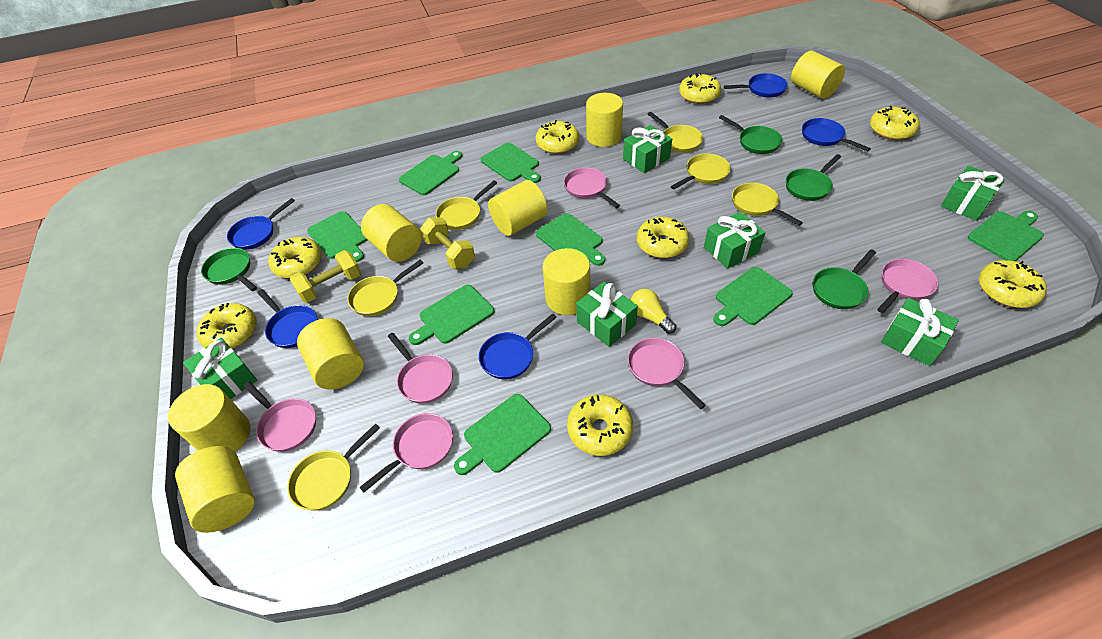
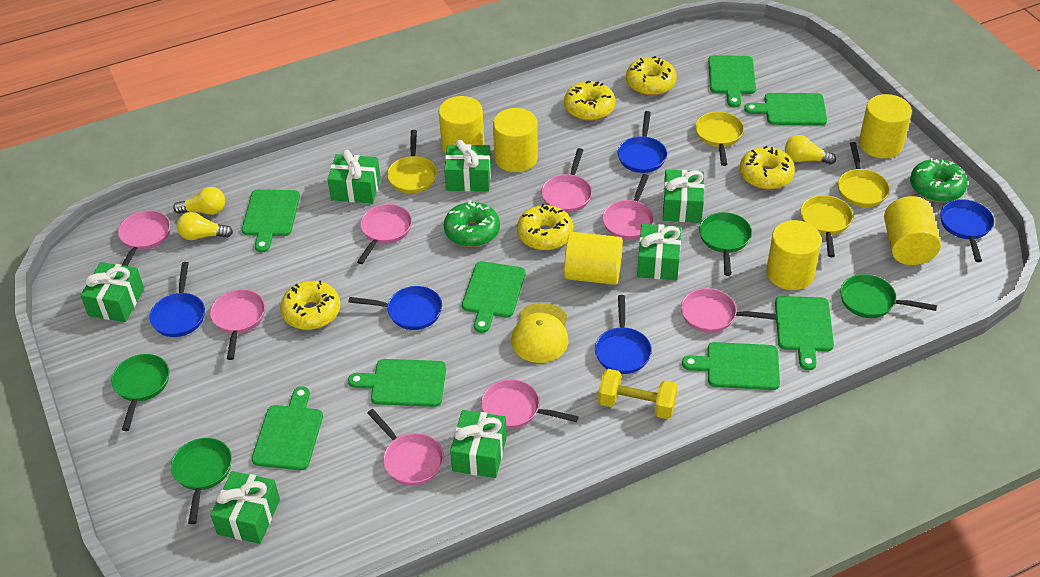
green donut: none = 0 -> [444,200,500,247] [910,158,968,202] = 2
green gift: [183,338,257,399] [576,282,638,347] [623,125,672,173] [704,212,765,269] [881,298,959,366] [941,166,1005,221] = 6 -> [80,262,144,322] [210,471,280,544] [327,150,381,203] [444,139,491,191] [450,410,507,478] [637,224,681,280] [663,170,704,223] = 7
pink pan: [243,382,316,452] [359,413,453,492] [388,333,453,404] [564,167,620,208] [628,338,706,409] [877,259,938,313] = 6 -> [118,210,170,266] [210,289,265,360] [357,204,412,264] [367,409,444,486] [481,379,579,429] [541,148,592,213] [602,174,654,240] [681,288,777,333] = 8
yellow cap: none = 0 -> [511,303,569,363] = 1
yellow cylinder: [168,384,250,452] [175,446,255,533] [297,318,364,390] [361,204,422,262] [488,180,547,236] [543,248,590,315] [586,93,623,147] [791,51,845,99] = 8 -> [439,96,484,154] [493,108,538,172] [564,232,623,285] [766,220,822,290] [859,94,912,158] [884,196,941,265] = 6
yellow donut: [197,303,257,349] [268,237,322,278] [536,120,579,154] [567,394,633,456] [637,217,690,258] [679,73,721,104] [870,106,919,140] [979,260,1047,308] = 8 -> [280,281,340,330] [517,204,573,250] [564,81,616,121] [626,56,677,96] [740,146,795,190] = 5
yellow dumbbell: [290,250,361,303] [420,217,475,269] = 2 -> [598,369,678,419] = 1
yellow light bulb: [631,289,676,334] = 1 -> [173,187,225,215] [177,212,233,240] [785,135,836,165] = 3
yellow pan: [287,423,380,511] [348,260,423,316] [436,180,497,230] [648,112,703,153] [671,154,731,189] [732,183,803,226] = 6 -> [387,130,437,193] [695,112,744,166] [800,195,853,257] [838,142,890,207] = 4

